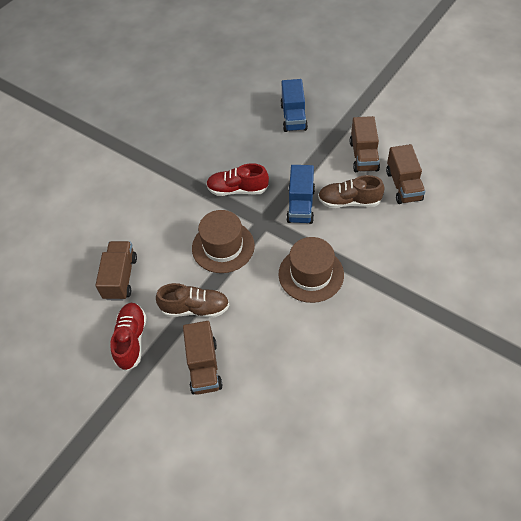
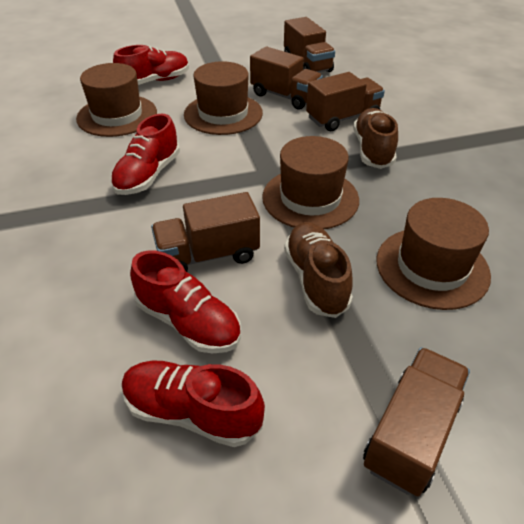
blue truck: [280,79,308,132] [286,165,315,224] = 2 -> none = 0
brown hat: [192,210,255,273] [279,237,344,303] = 2 -> [76,63,157,137] [184,61,263,135] [262,136,359,229] [377,198,491,310] = 4
brown truck: [95,241,137,300] [183,321,223,395] [350,116,380,172] [386,144,425,204] = 4 -> [151,192,260,272] [250,47,323,110] [284,17,335,72] [306,72,385,131] [363,347,470,496] = 5
red shoe: [111,303,147,371] [206,163,269,196] = 2 -> [110,114,180,195] [113,45,189,85] [122,361,265,447] [130,250,241,353] = 4

